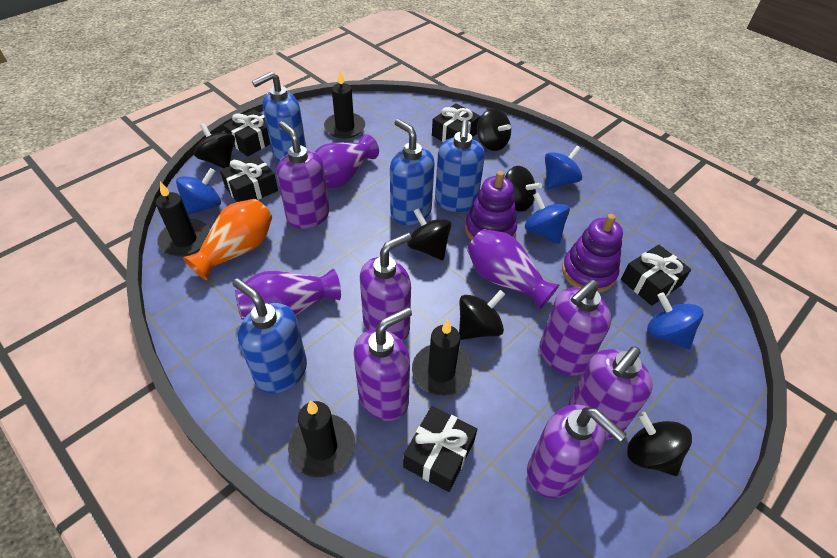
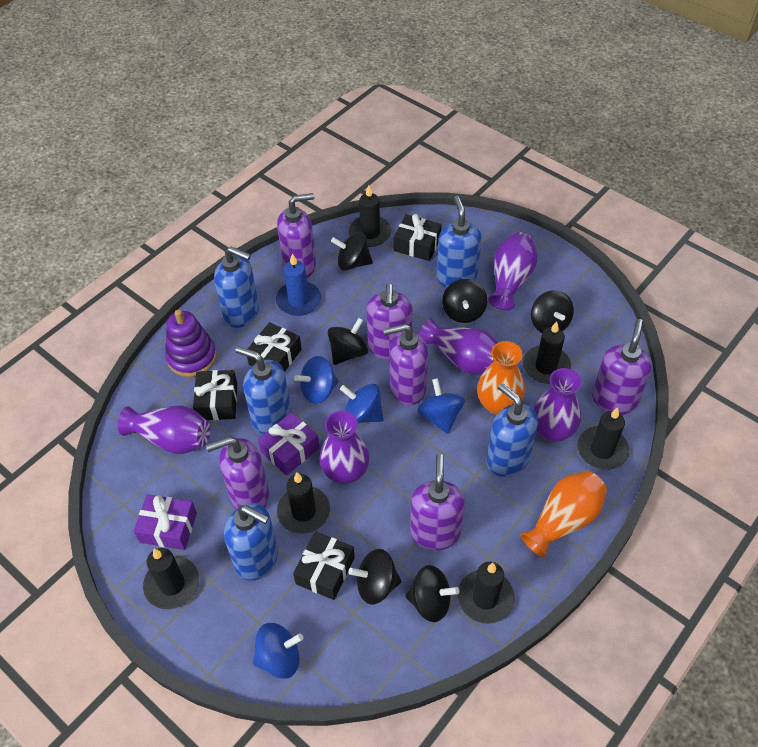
black candle: [156,182,210,256] [288,400,355,477] [324,71,365,139] [412,319,472,396] = 4 -> [143,548,199,609] [277,472,330,534] [349,185,392,247] [458,562,515,624] [523,321,571,384] [577,407,629,470] = 6
black gift: [220,155,278,202] [223,110,270,157] [403,406,477,492] [432,103,481,142] [621,245,691,306] = 5 -> [193,370,237,420] [247,322,302,371] [293,531,355,600] [394,214,442,261] = 4
blue candle: none = 0 -> [276,253,321,316] = 1
blue soap dispenser: [233,278,307,394] [252,72,306,162] [390,119,434,225] [435,120,485,212] = 4 -> [214,246,259,328] [224,503,278,581] [235,346,291,434] [436,196,482,288] [486,383,538,477] = 5
orange vase: [183,199,272,280] = 1 -> [477,341,525,415] [520,470,607,558] = 2
purple gift: none = 0 -> [133,494,197,550] [258,412,320,476] = 2
purple stacking toy: [465,171,517,241] [562,214,623,293] = 2 -> [165,309,217,377] = 1
purple vase: [235,269,341,320] [314,134,379,188] [467,229,559,310] = 3 -> [118,405,210,454] [319,411,370,484] [419,318,498,374] [488,232,537,310] [533,368,582,442] = 5

